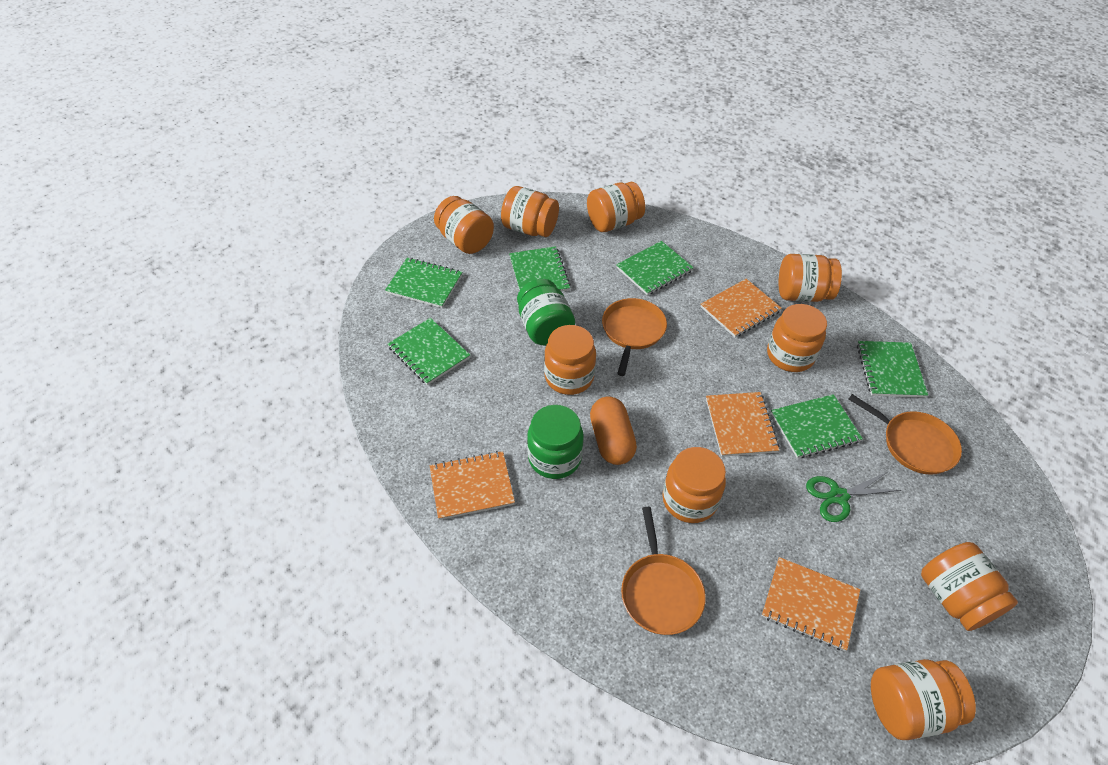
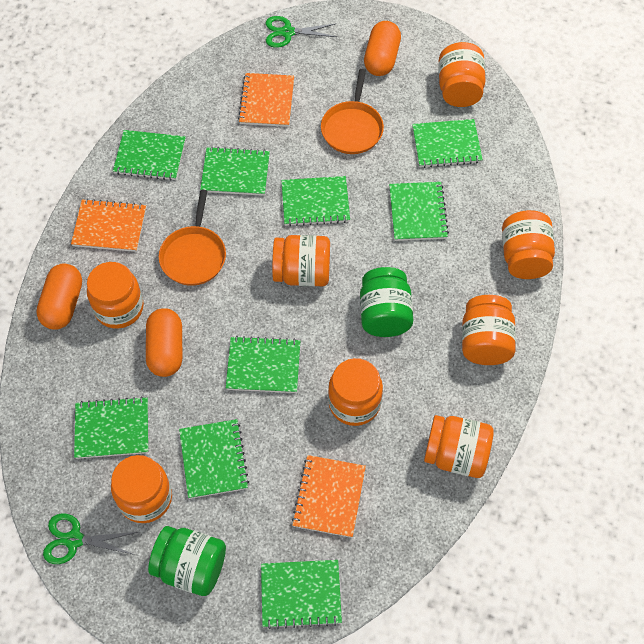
green notebook: [385,258,462,308] [388,318,470,385] [509,246,571,292] [616,241,694,295] [771,394,863,458] [857,341,928,398] = 6 -> [74,396,148,459] [113,130,186,181] [179,419,249,499] [200,147,270,196] [226,336,300,393] [261,560,342,629] [281,176,350,226] [389,182,449,241] [412,119,483,168] = 9
green scissors: [806,471,901,522] = 1 -> [43,513,137,564] [266,16,337,48] = 2
orange capsule: [590,396,637,465] = 1 -> [36,264,82,330] [146,308,182,377] [364,21,401,76] = 3
orange jar: [434,196,494,254] [501,186,559,237] [544,325,596,395] [587,182,645,232] [662,447,726,523] [767,304,827,372] [779,254,842,302] [871,659,976,740] [921,542,1018,631] = 9 -> [87,262,144,329] [111,455,172,523] [272,235,330,287] [328,358,383,426] [424,415,494,478] [438,42,486,107] [462,295,516,365] [502,210,555,279] = 8
orange notebook: [430,451,515,520] [701,279,782,337] [706,392,779,457] [762,557,860,651] = 4 -> [71,199,146,252] [238,73,294,127] [292,455,366,538] = 3
orange pan: [602,298,667,376] [621,507,706,635] [849,394,962,475] = 3 -> [159,190,226,286] [321,69,384,154] = 2

